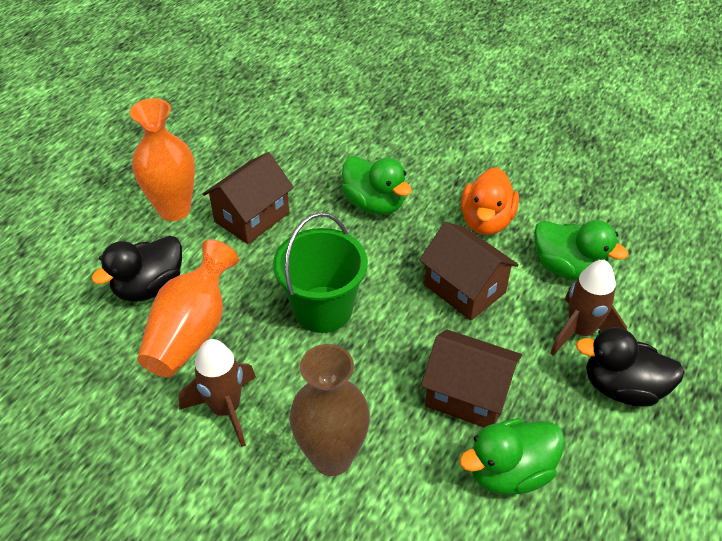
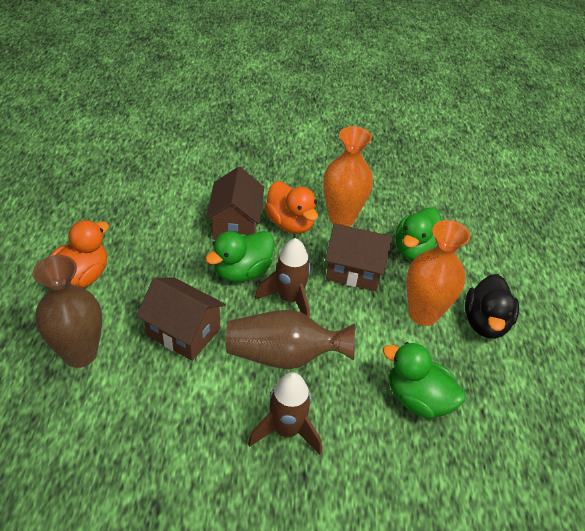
black duck: [91,236,182,302] [576,327,685,407] = 2 -> [465,274,519,339] = 1
brown vase: [289,344,370,476] = 1 -> [32,255,102,368] [226,310,355,369] = 2
green bucket: [273,212,368,333] = 1 -> none = 0
orange duck: [461,167,519,235] = 1 -> [50,220,109,288] [264,181,318,234] = 2

